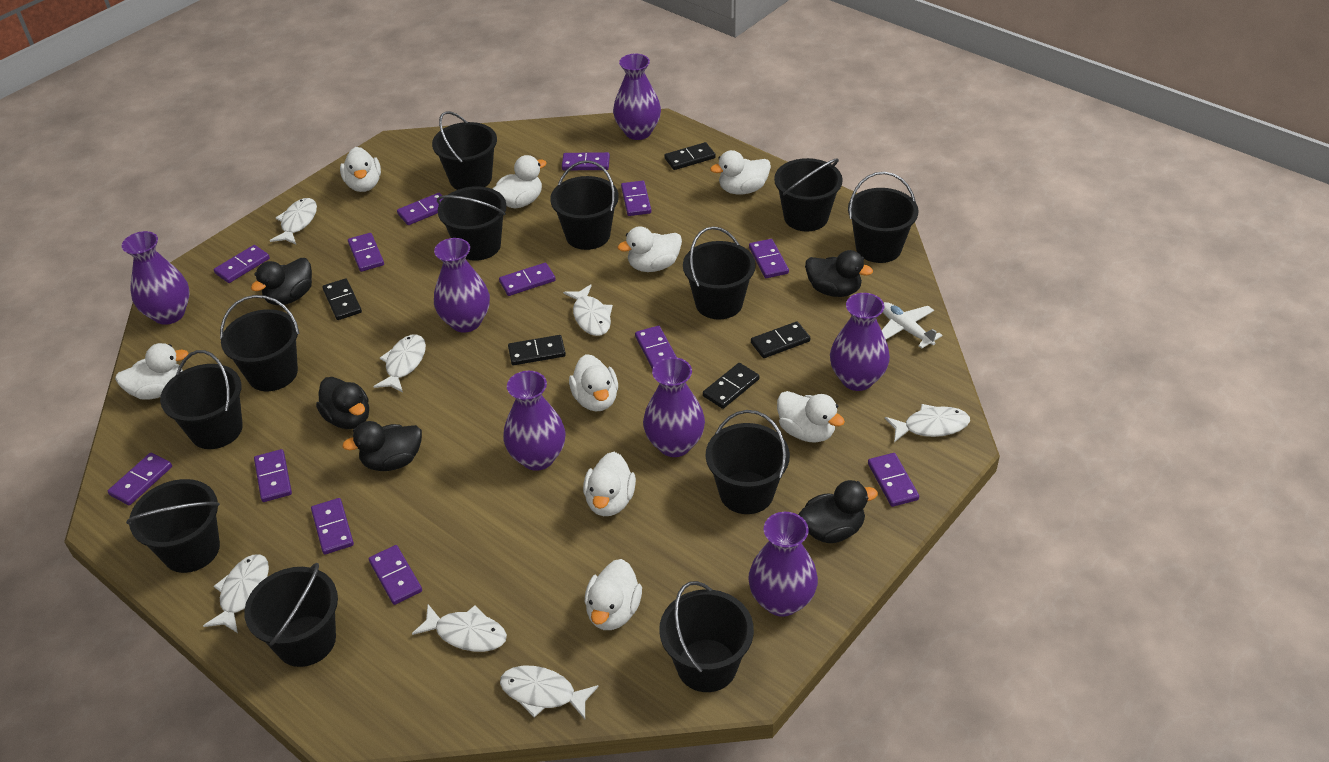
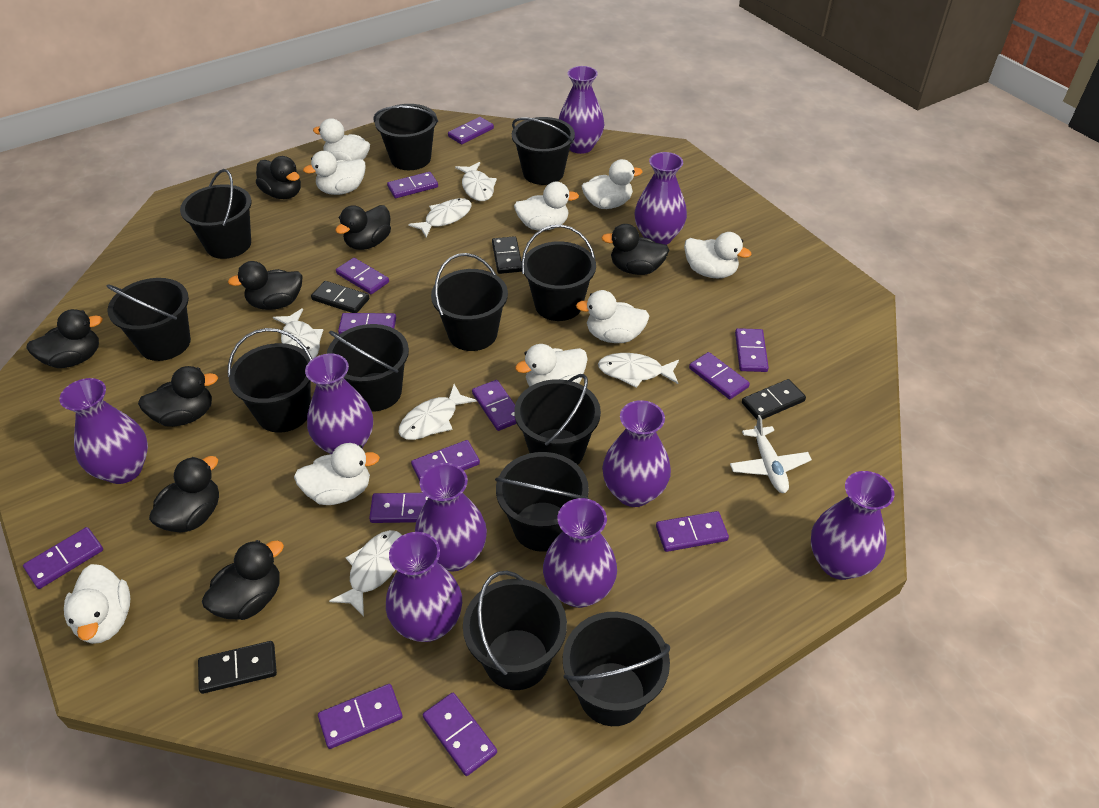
black domino: [322,278,362,320] [508,335,566,365] [664,142,716,170] [703,363,759,409] [751,321,810,358] = 5 -> [198,641,277,694] [311,281,369,313] [492,236,522,274] [742,379,806,420] = 4
black duck: [251,258,312,305] [316,377,369,429] [342,421,422,471] [798,480,878,543] [805,250,873,297] = 5 -> [26,309,103,368] [138,366,218,427] [149,456,219,532] [202,540,284,620] [228,261,303,310] [256,156,301,199] [335,205,391,250] [601,224,669,275] = 8
purple vase: [122,231,190,325] [434,238,490,333] [503,371,566,471] [613,54,661,140] [643,357,705,457] [748,512,818,617] [830,293,890,391] = 7 -> [60,378,148,484] [305,354,373,454] [386,532,462,642] [415,463,487,571] [543,498,617,608] [559,66,605,154] [602,400,671,507] [635,152,687,245] [811,471,894,580] = 9
white fish: [203,554,269,633] [270,198,317,244] [373,334,426,393] [412,604,507,652] [500,666,599,719] [563,284,613,336] [885,404,970,442] = 7 -> [273,308,323,359] [329,530,402,616] [399,384,477,440] [408,198,472,237] [455,162,497,201] [598,353,679,388] = 6

